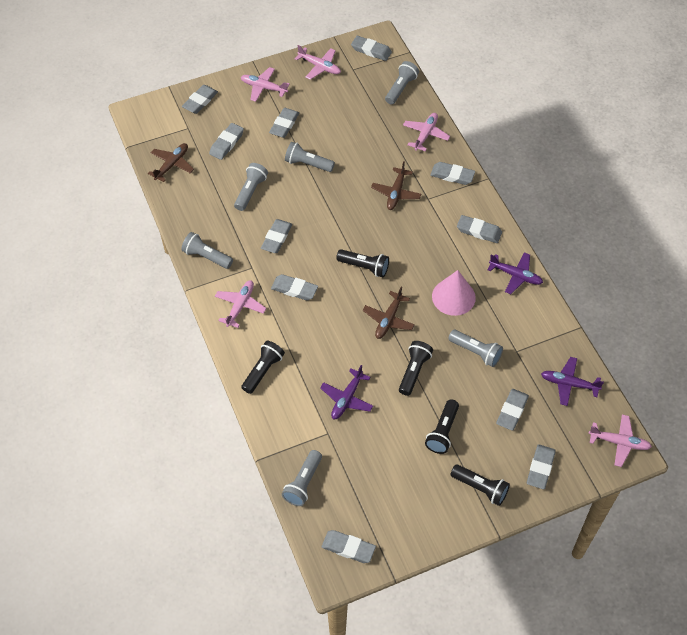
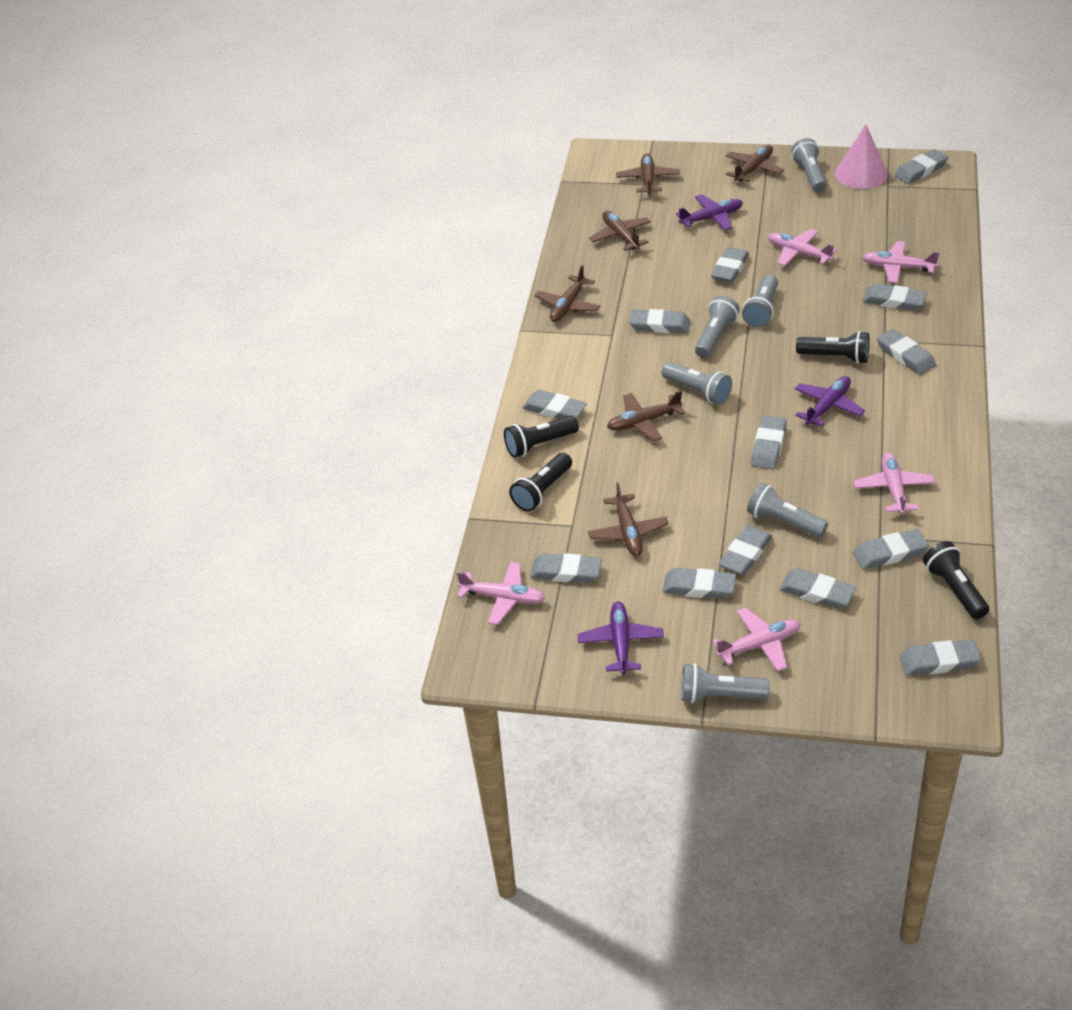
black flashlight: [241,341,285,394] [336,249,389,277] [399,341,433,396] [425,399,459,454] [451,464,510,506] = 5 -> [504,416,579,458] [509,453,572,512] [796,331,869,364] [923,541,989,619] = 4
brown plane: [148,143,194,182] [363,287,415,339] [371,161,421,210] = 3 -> [534,265,600,322] [588,482,669,556] [589,211,651,251] [607,391,685,442] [616,153,680,195] [726,145,784,182] = 6
grey eraser: [182,85,218,114] [209,123,244,160] [261,219,292,253] [269,108,299,138] [271,274,318,301] [322,530,376,563] [351,36,392,61] [430,162,475,185] [457,215,502,243] [496,389,529,431] [527,444,556,489] = 11 -> [522,390,587,419] [530,553,602,583] [629,309,691,333] [662,568,736,599] [711,247,749,283] [719,526,772,575] [751,415,787,470] [780,568,856,609] [853,529,929,569] [863,283,927,311] [877,329,936,375] [895,149,948,184] [899,640,981,676] = 13

